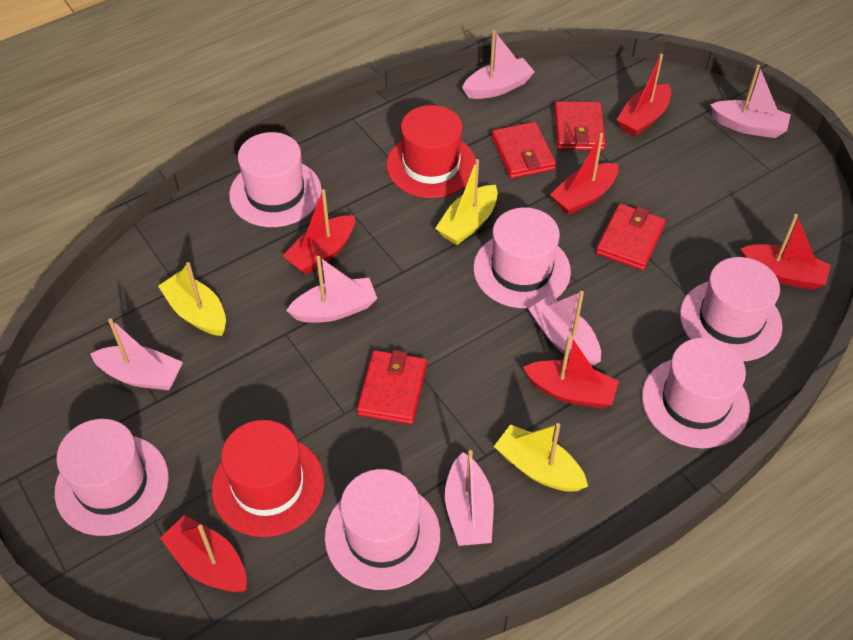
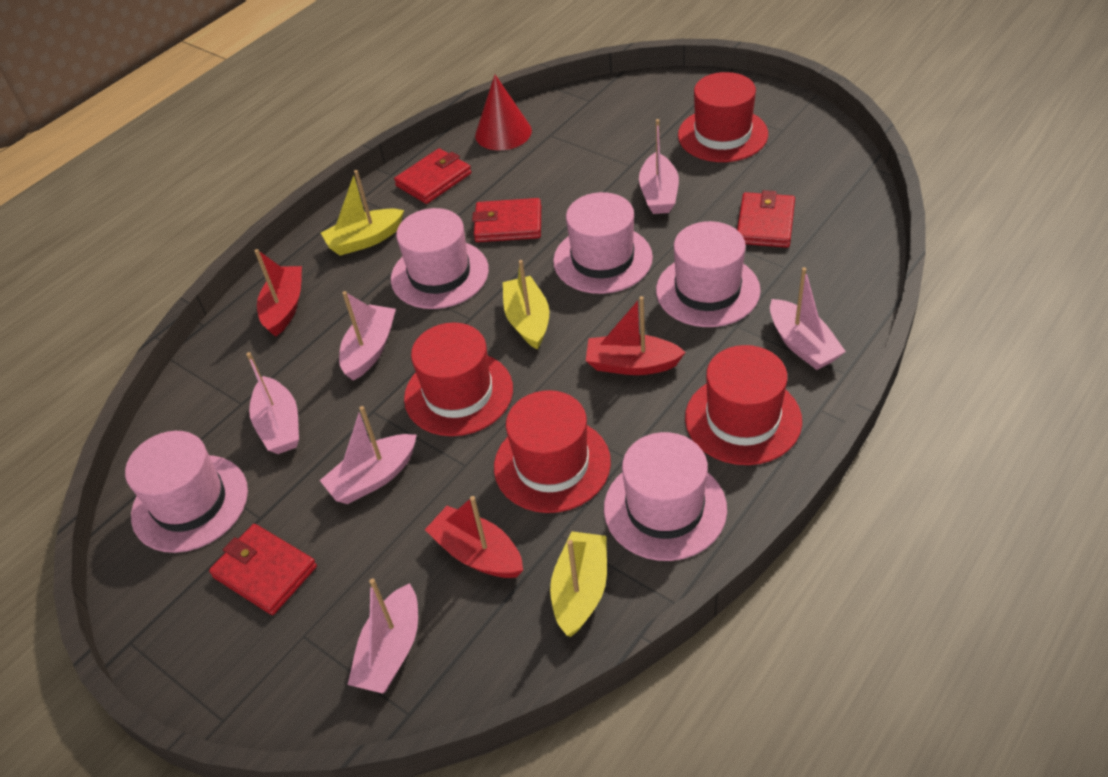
pink hat: [55,419,169,536] [229,132,322,227] [325,469,440,590] [473,207,571,308] [642,338,750,449] [680,257,783,361] = 6 -> [125,431,248,553] [391,208,489,309] [553,192,653,294] [604,432,727,561] [656,221,761,327] = 5
red boat: [160,515,247,592] [283,189,355,275] [523,335,619,408] [550,133,619,215] [616,54,671,137] [741,214,831,290] = 6 -> [255,249,302,337] [425,496,523,578] [586,296,686,375] = 3
red cone: none = 0 -> [475,75,532,150] = 1
red hat: [212,420,325,537] [387,105,476,198] = 2 -> [404,323,513,436] [494,390,611,513] [678,72,768,162] [685,345,802,465] = 4

